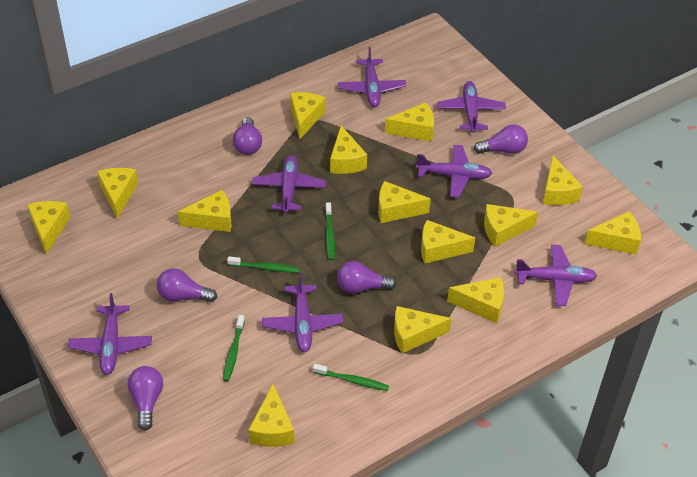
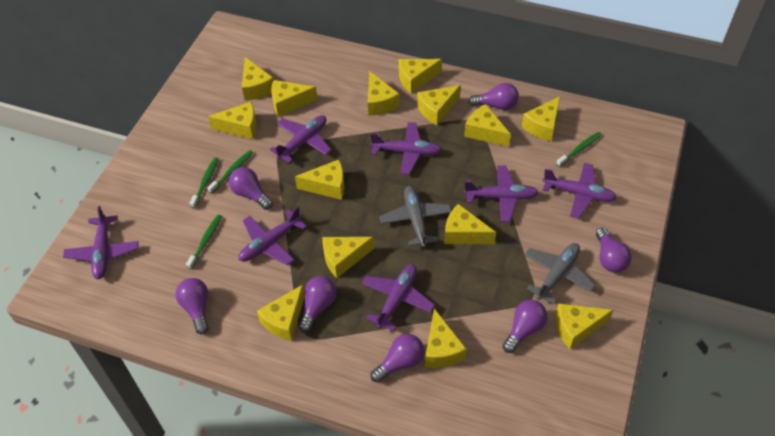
grey plane: none = 0 -> [380,186,451,248] [524,243,596,305] = 2
purple light bulb: [128,366,163,431] [157,268,217,302] [233,117,262,155] [337,261,396,294] [474,124,528,154] = 5 -> [176,278,209,335] [229,167,273,210] [298,276,337,332] [371,334,424,383] [468,83,519,110] [503,300,548,353] [596,228,632,273] = 7

